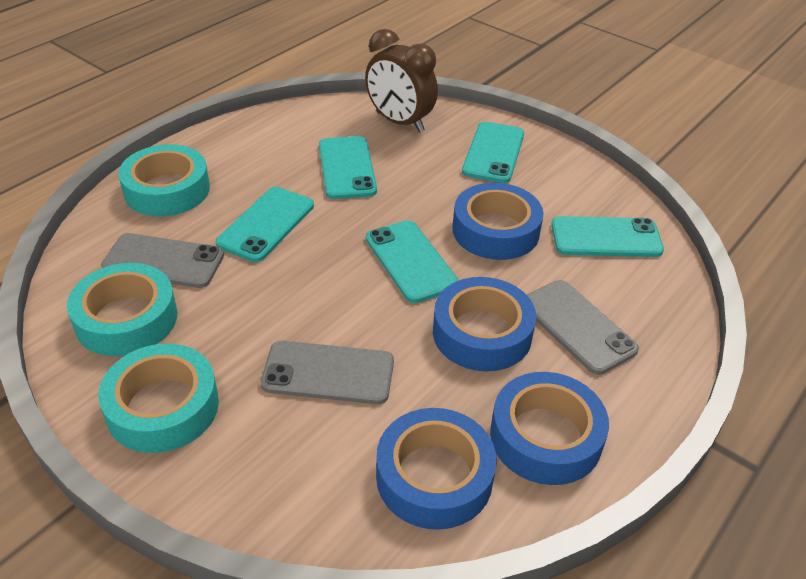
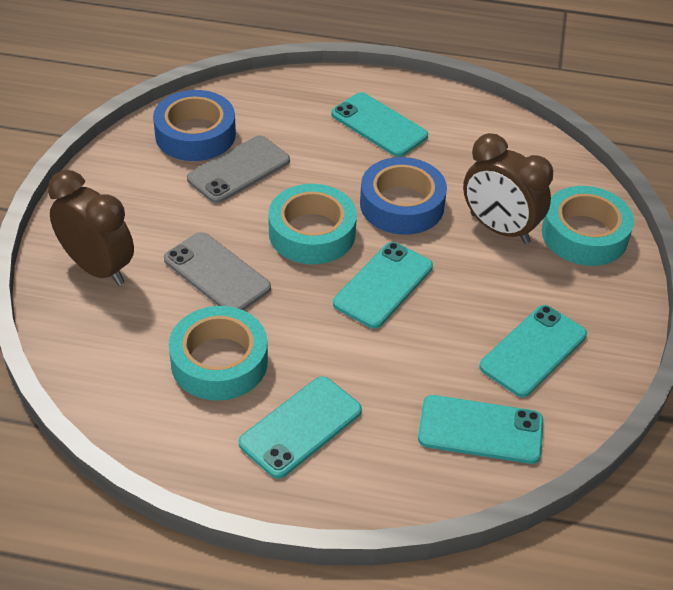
blue tape: [376,408,497,530] [433,277,536,371] [453,183,544,260] [490,372,609,485] = 4 -> [153,90,236,161] [360,157,447,235] = 2
brown clock: [365,29,438,133] = 1 -> [48,170,134,285] [463,133,553,244] = 2
grey phone: [101,233,224,288] [261,341,394,404] [527,280,639,375] = 3 -> [164,232,271,310] [187,135,290,203] = 2

